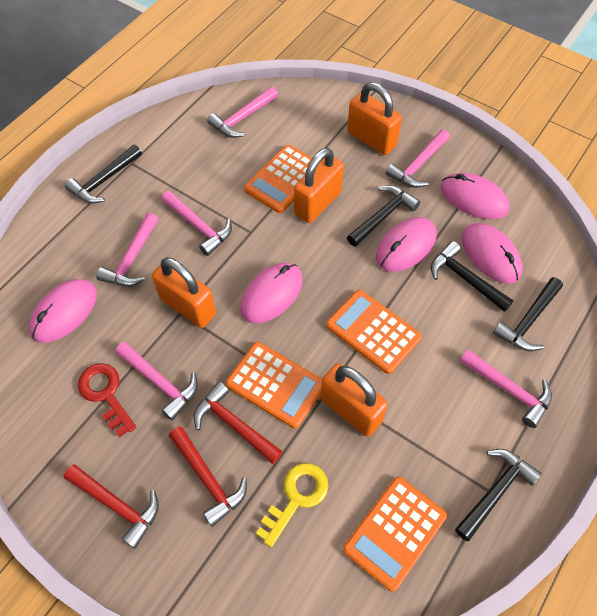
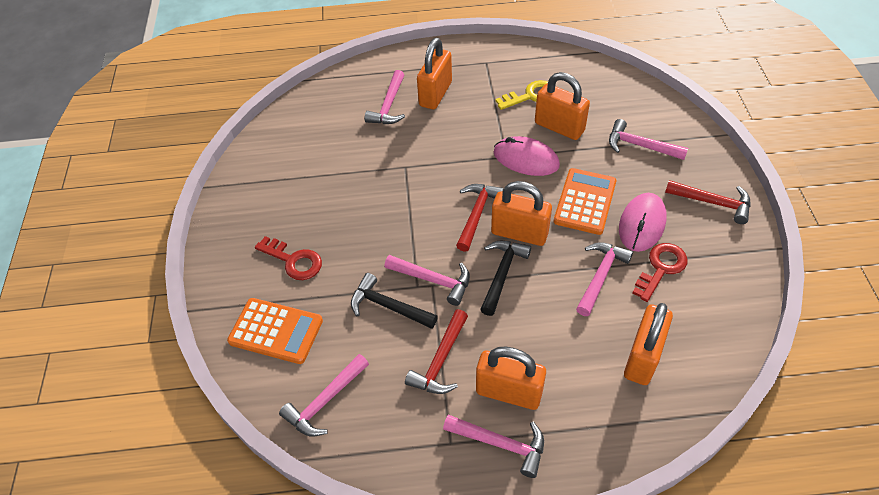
black hammer: [65,145,142,204] [347,185,420,247] [431,241,514,312] [455,449,542,541] [493,277,563,351] = 5 -> [351,273,438,329] [480,241,531,316] = 2
orange calculator: [226,342,322,429] [244,145,312,213] [326,290,422,374] [343,477,447,592] = 4 -> [227,298,323,364] [554,168,617,235] = 2
orange padlock: [152,257,216,328] [294,148,344,223] [320,363,388,437] [347,82,402,155] = 4 -> [417,38,452,109] [476,346,546,410] [491,181,552,246] [535,72,590,140] [624,303,673,385] = 5
pink mouse: [29,279,97,343] [240,263,303,324] [376,217,437,272] [440,173,510,219] [462,223,523,284] = 5 -> [494,136,560,176] [619,193,667,252] = 2
red key: [78,363,136,437] = 1 -> [255,236,322,280] [632,243,688,302] = 2

